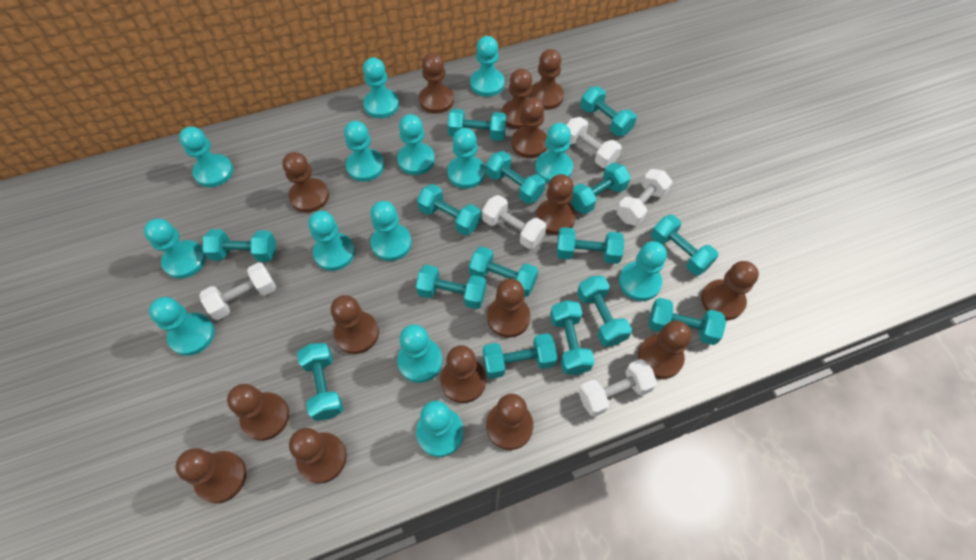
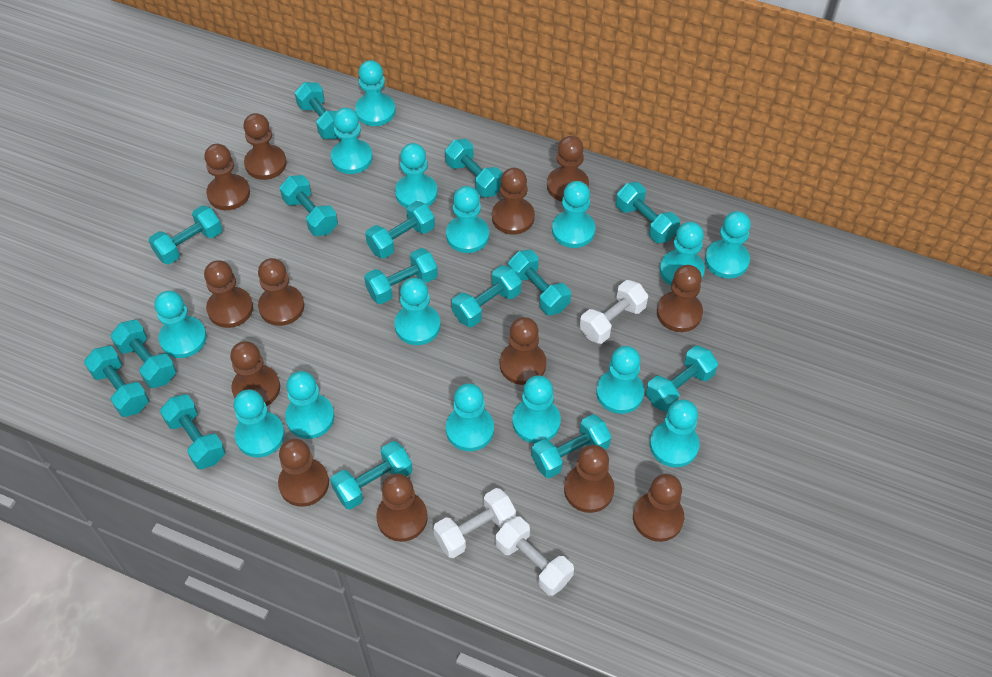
brown pawn: [175,448,247,503] [227,384,289,441] [283,152,329,213] [289,428,347,484] [331,295,379,354] [419,53,454,114] [440,345,486,403] [486,394,534,450] [487,278,530,338] [501,68,532,129] [511,97,547,158] [529,49,564,110] [536,174,576,235] [638,321,692,379] [701,261,759,320] = 15 -> [204,144,250,210] [204,260,253,328] [230,341,280,406] [243,113,287,180] [258,258,304,326] [278,438,329,507] [376,474,428,542] [492,168,535,235] [500,317,546,385] [547,136,589,202] [564,445,615,513] [633,474,684,542] [657,265,703,332] = 13
turquoise pawn: [144,219,206,279] [149,297,215,356] [179,126,233,187] [308,211,355,271] [344,121,384,182] [363,57,399,118] [370,201,412,261] [397,114,435,175] [397,324,443,383] [416,401,464,457] [447,128,485,189] [470,36,505,97] [535,123,573,183] [619,241,667,301] = 14 -> [154,291,207,358] [234,389,285,458] [285,371,334,439] [331,108,373,174] [355,60,396,126] [395,143,438,208] [395,278,441,345] [446,186,489,253] [446,383,494,451] [512,375,561,443] [552,181,596,248] [596,346,644,414] [650,399,700,467] [660,222,705,286] [705,211,751,278] = 15
white dumbbell: [199,262,276,320] [482,195,546,249] [567,117,622,168] [579,359,657,417] [617,169,672,226] = 5 -> [433,488,516,558] [495,516,574,596] [580,280,648,344] = 3

